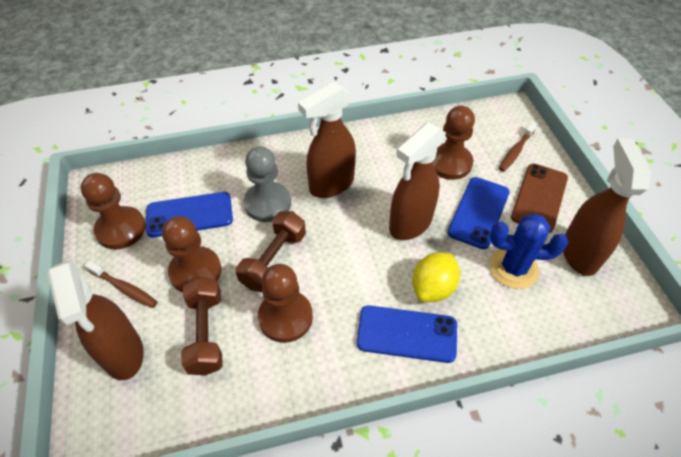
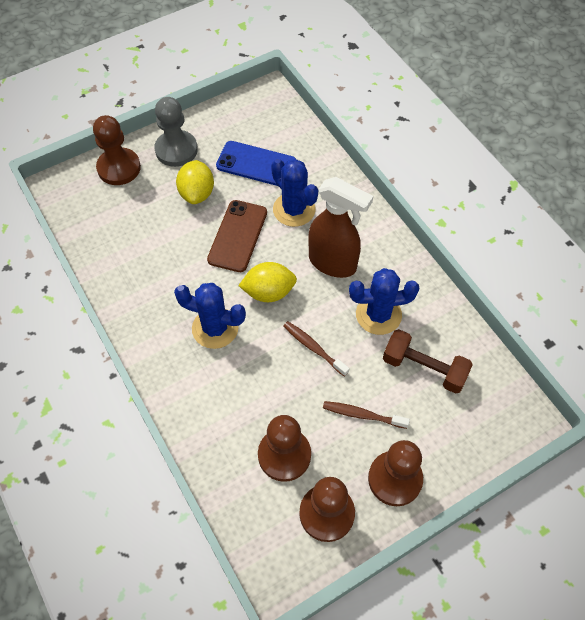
blue cactus: [490,214,568,289] = 1 -> [174,283,246,349] [271,159,318,227] [349,268,419,335] = 3
blue phone: [146,192,233,237] [357,305,457,363] [447,177,510,249] = 3 -> [216,141,296,186] = 1
brown dumbbell: [181,277,223,375] [236,211,306,292] = 2 -> [383,329,473,394] = 1
brown spray bottle: [48,259,144,380] [298,82,356,198] [389,122,446,240] [563,138,651,276] = 4 -> [309,177,373,278] = 1
yellow lemon: [412,252,460,302] = 1 -> [176,160,214,204] [238,262,297,302] = 2

